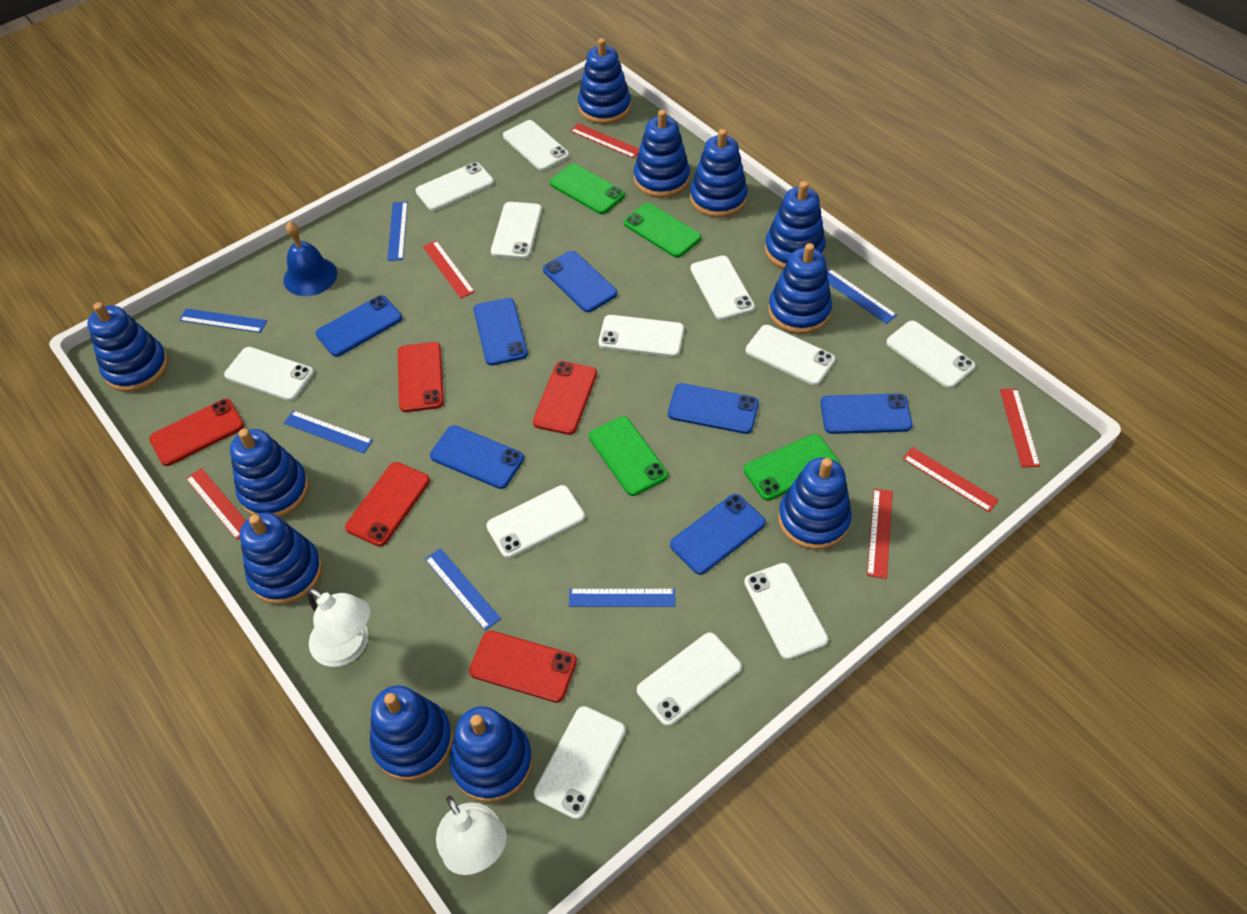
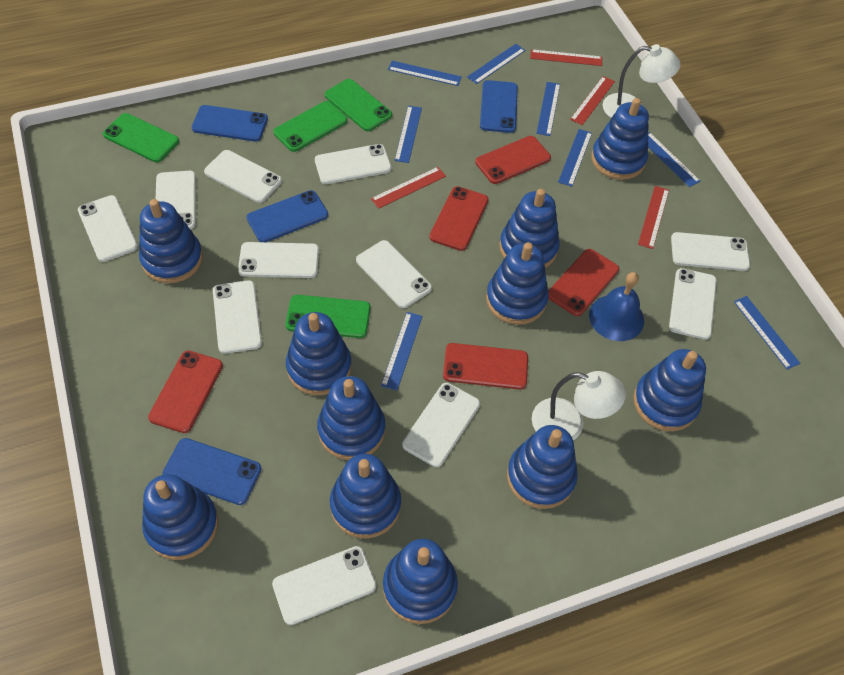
blue phone: [316,295,402,357] [430,425,524,489] [474,298,528,365] [543,251,617,312] [668,383,759,434] [670,494,766,575] [820,393,912,434] = 7 -> [163,438,261,505] [192,105,268,141] [247,190,328,242] [480,80,518,133] = 4
blue ruler: [179,308,267,333] [284,410,373,454] [387,202,408,261] [425,548,501,631] [569,588,675,607] [827,269,897,324] = 6 -> [381,312,423,390] [388,61,462,86] [394,106,422,163] [467,44,525,84] [536,82,560,136] [558,129,592,187] [648,132,700,187] [734,296,800,370] = 8
red ruler: [186,468,246,540] [423,240,475,298] [570,123,639,158] [867,488,893,579] [902,447,999,512] [1000,389,1040,467] = 6 -> [371,167,446,209] [530,49,602,66] [570,76,615,125] [638,186,669,249] = 4
white phone: [224,347,314,401] [416,162,494,211] [486,485,585,558] [491,202,542,259] [503,120,569,171] [534,706,626,820] [599,315,684,357] [637,632,742,726] [690,256,755,320] [744,563,828,660] [746,325,835,385] [886,321,975,388] = 12 -> [78,195,138,262] [156,171,196,229] [204,150,282,203] [213,280,262,354] [238,242,319,278] [272,546,376,625] [315,144,392,184] [356,240,432,308] [402,383,480,467] [669,268,717,340] [671,232,750,271] = 11

